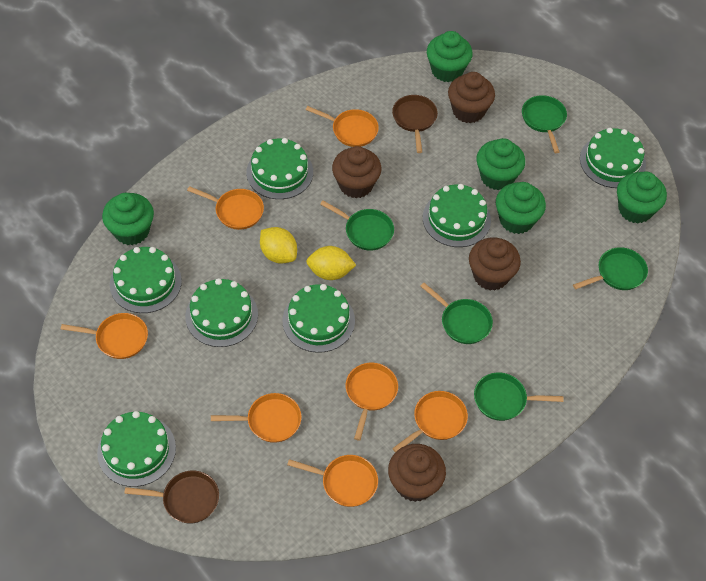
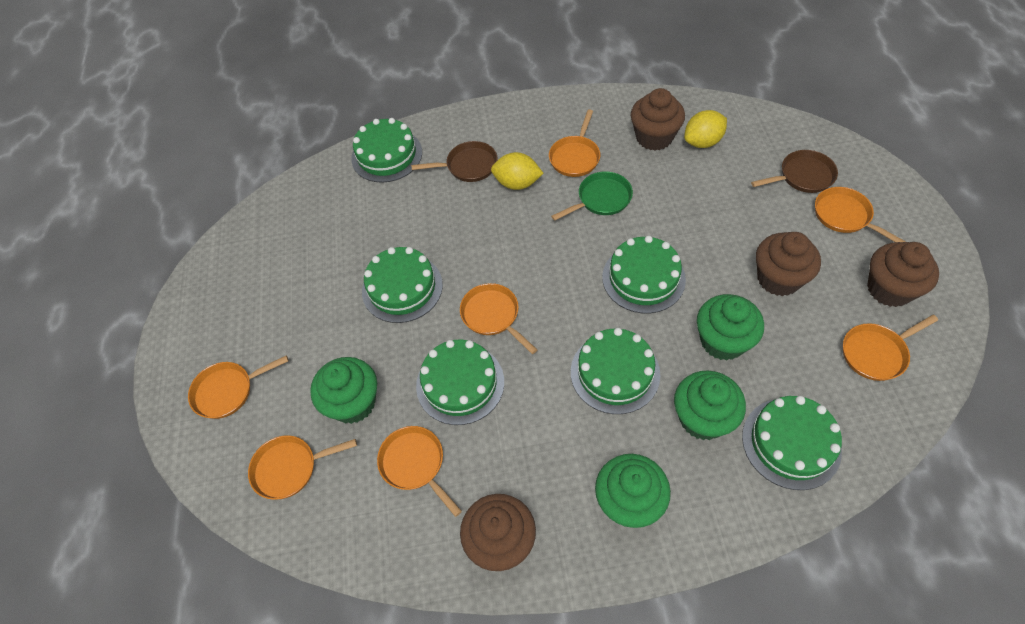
green cake: [97,411,176,487] [110,247,182,313] [185,278,258,347] [246,138,313,199] [283,284,355,353] [423,184,491,247] [580,128,646,188] = 7 -> [351,118,422,183] [362,247,443,323] [416,340,504,425] [571,328,661,414] [602,236,686,313] [742,396,842,490] = 6
green cupcake: [102,193,154,245] [427,31,473,82] [476,138,525,190] [496,182,546,234] [617,171,667,223] = 5 -> [310,357,377,424] [595,454,671,528] [674,370,746,440] [697,294,764,361] = 4
green pan: [320,200,394,251] [420,283,493,344] [474,372,564,421] [522,95,567,153] [573,247,648,290] = 5 -> [551,172,633,221] = 1

